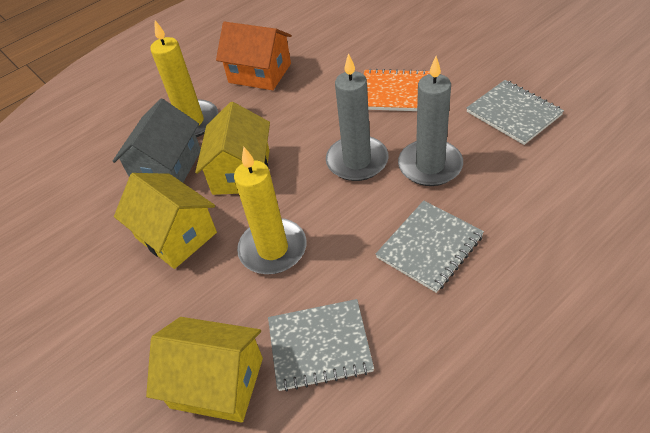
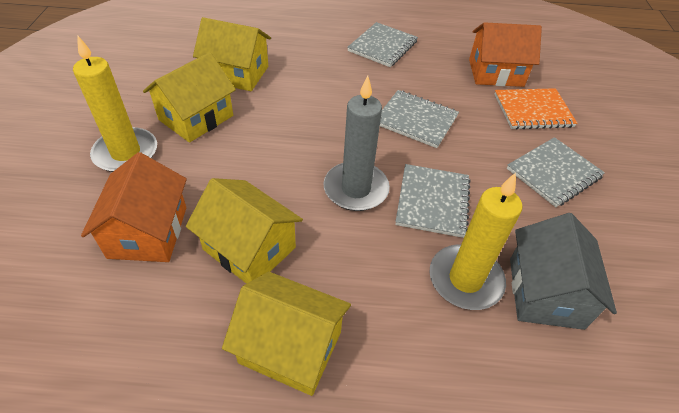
grey candle: [326,53,388,181] [398,56,463,186] = 2 -> [323,76,390,211] = 1
grey notebook: [268,299,374,392] [376,201,484,293] [467,80,564,145] = 3 -> [347,22,418,67] [380,90,459,148] [395,164,471,238] [507,137,605,207] = 4
orange house: [216,22,292,90] = 1 -> [81,152,187,262] [469,22,542,87] = 2
yellow house: [114,173,217,269] [146,317,263,423] [195,102,270,195] = 3 -> [143,52,236,143] [186,178,303,284] [193,17,271,91] [222,272,351,396] = 4

